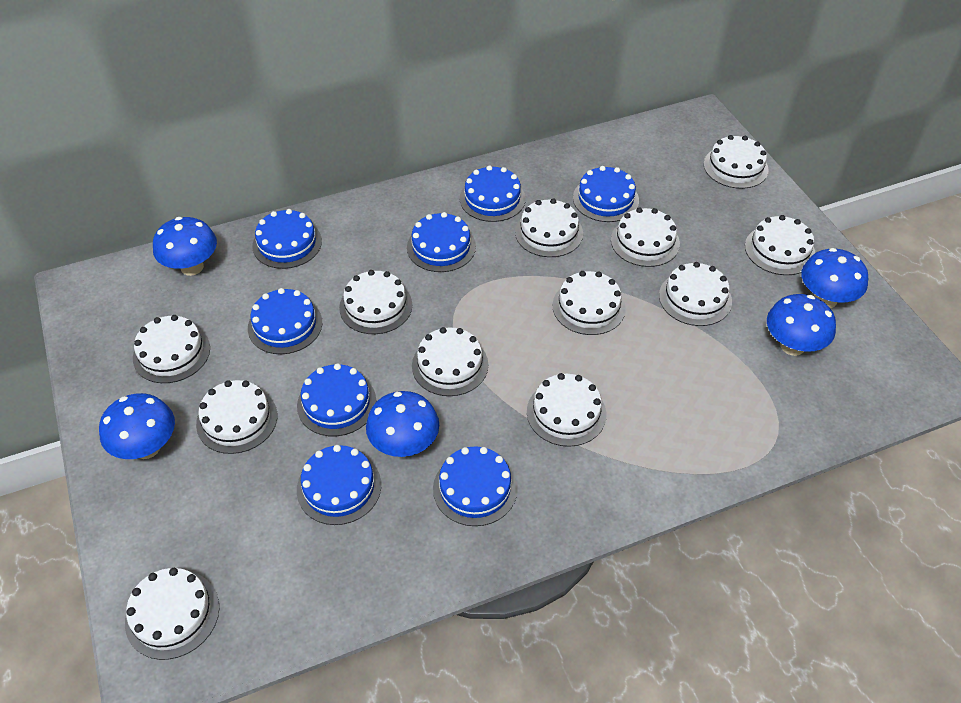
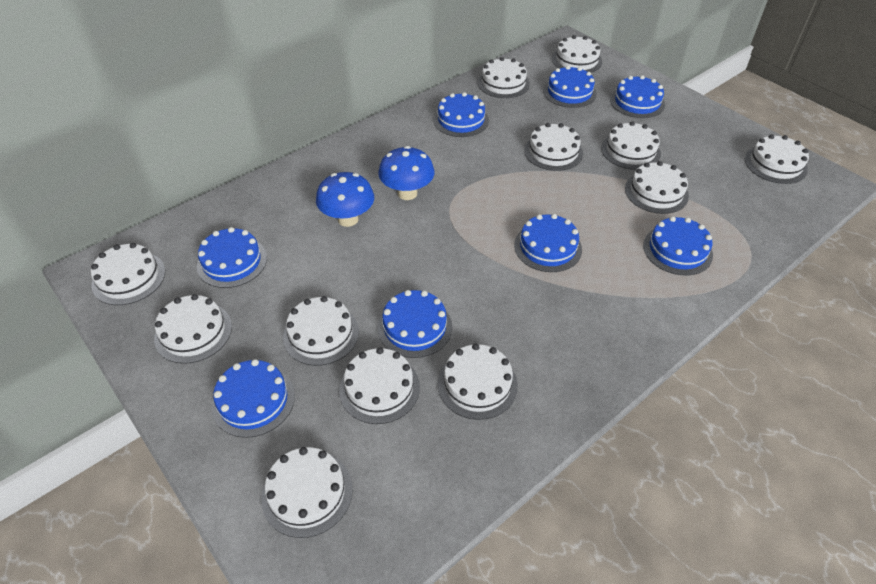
blue mushroom: [99,393,175,459] [153,217,217,276] [366,391,439,457] [767,294,836,356] [801,248,868,308] = 5 -> [316,172,374,227] [378,146,435,200] = 2

